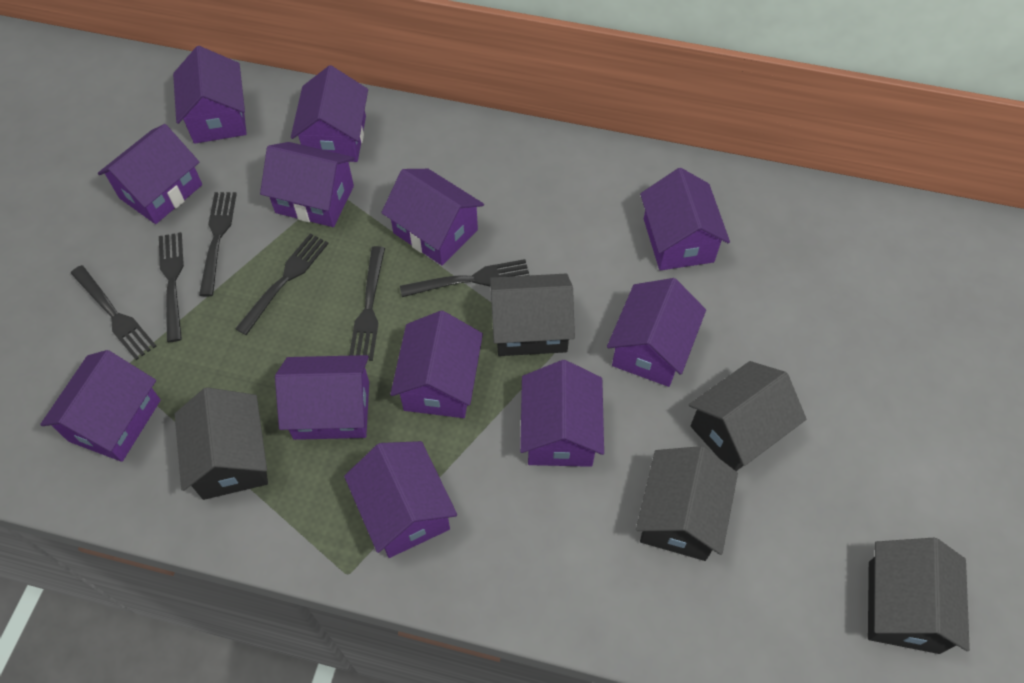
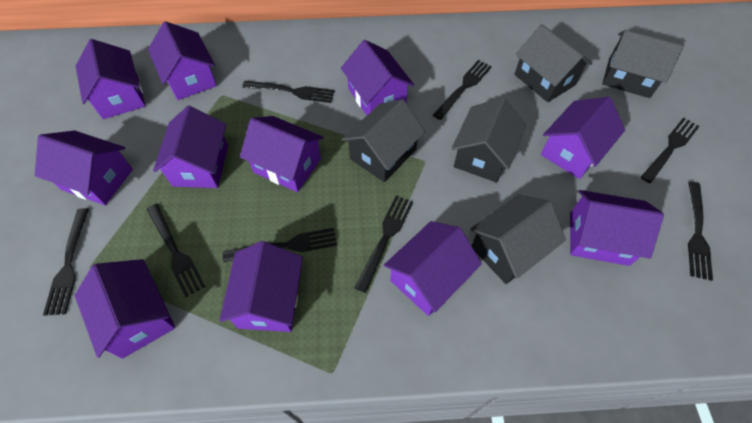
black fork: [71,265,156,360] [159,232,184,342] [199,192,237,296] [235,233,329,335] [349,246,385,361] [400,259,529,297] = 6 -> [43,208,89,316] [147,204,205,297] [222,228,337,262] [242,81,335,103] [355,196,413,293] [433,60,492,120] [641,117,700,183] [688,182,713,281] = 8
purple house: [40,350,161,462] [98,124,202,224] [173,46,247,144] [260,142,355,227] [275,355,369,440] [291,65,368,162] [344,441,457,558] [381,169,484,266] [390,311,483,418] [520,360,604,467] [607,278,706,387] [640,168,730,271] = 12 -> [35,130,133,205] [75,259,175,359] [76,39,146,119] [148,21,217,100] [153,106,228,188] [219,241,303,332] [240,116,324,192] [341,40,414,115] [384,221,482,316] [541,97,625,179] [570,190,664,266] = 11

